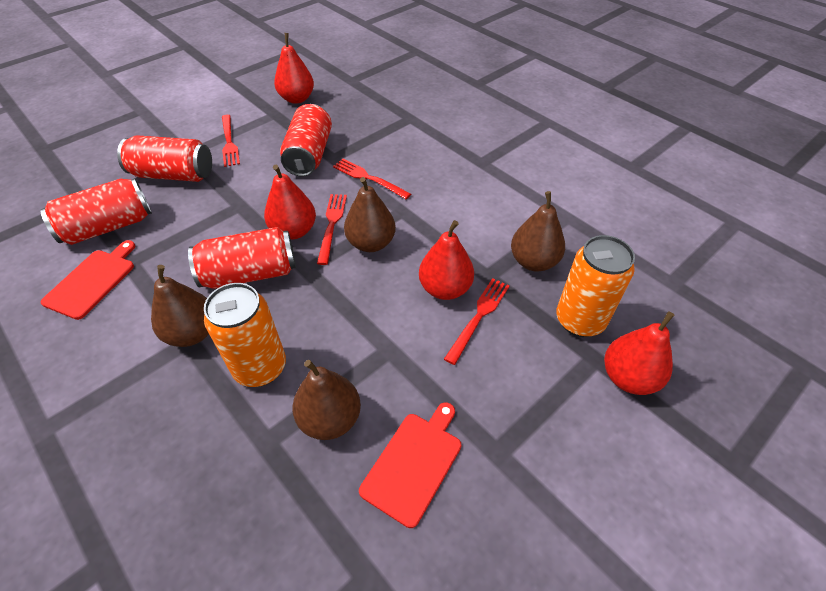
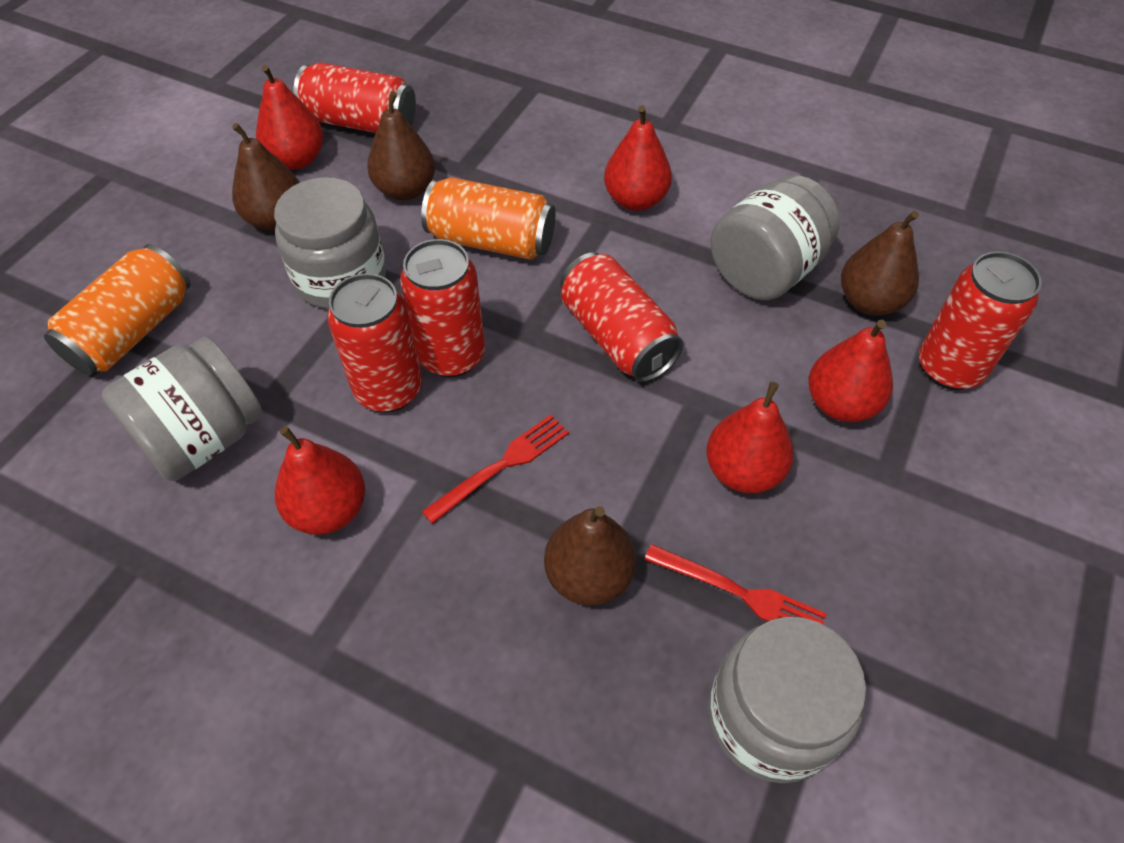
grey jar: none = 0 -> [102,337,263,481] [274,177,386,309] [709,617,866,783] [710,175,840,300] = 4
red can: [40,178,152,245] [117,135,212,182] [188,227,296,289] [280,104,332,177] = 4 -> [293,62,416,133] [327,273,422,413] [400,239,485,377] [560,252,683,382] [919,252,1042,390] = 5
red cutting board: [41,240,135,320] [359,402,461,528] = 2 -> none = 0
red fork: [222,115,240,167] [317,194,347,265] [333,159,411,199] [444,278,510,365] = 4 -> [422,415,569,524] [644,544,827,624] = 2
red pear: [264,165,316,240] [274,33,314,104] [419,220,474,300] [604,311,675,395] = 4 -> [256,65,323,169] [275,426,365,535] [604,105,672,211] [706,382,794,493] [809,320,893,422] = 5

